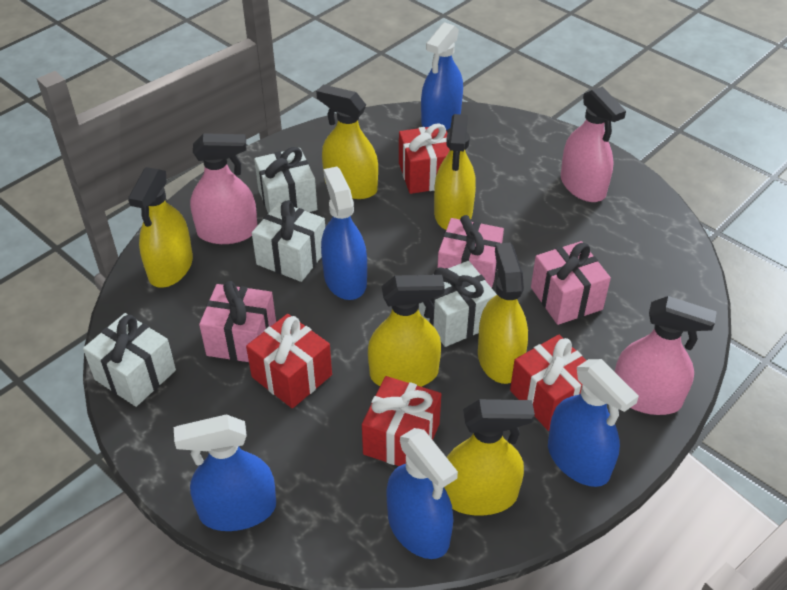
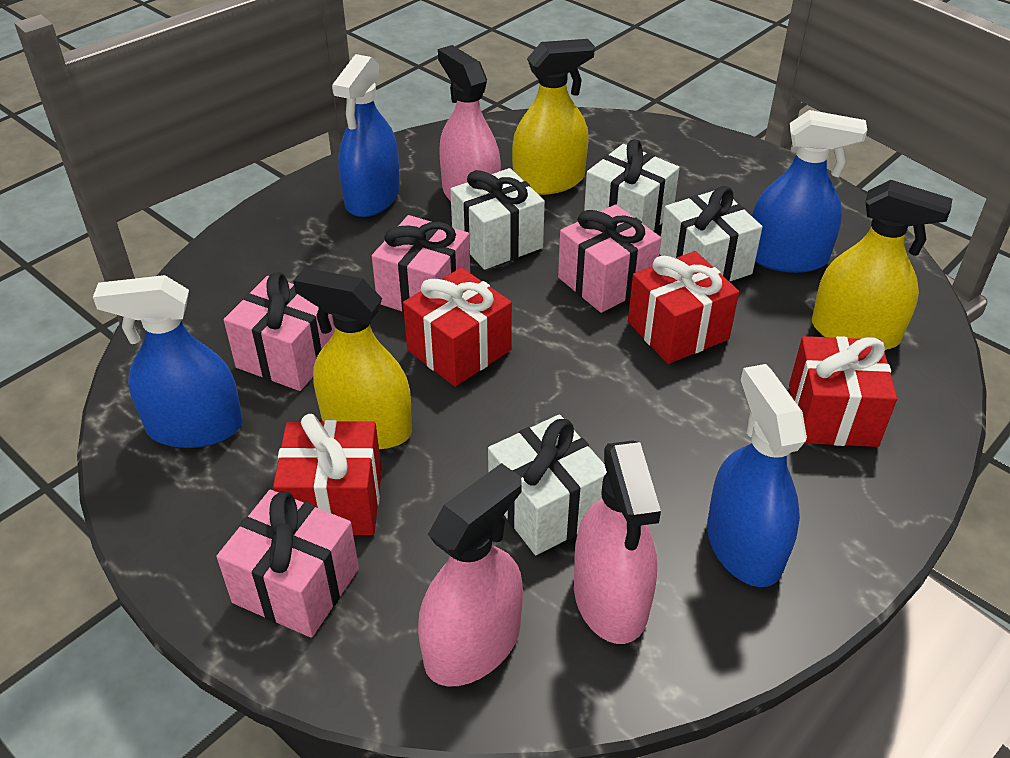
blue spray bottle: [174,414,276,531] [321,167,367,300] [386,428,458,559] [421,22,463,130] [548,359,639,487] = 5 -> [93,275,243,448] [332,54,400,217] [707,364,807,587] [752,110,867,273] = 4
pink gift: [199,281,276,362] [438,215,504,288] [531,241,611,325] = 3 -> [216,490,359,638] [224,272,335,391] [372,215,470,313] [558,204,661,313] = 4
yellow spray bottle: [128,167,193,288] [316,85,378,199] [368,275,445,387] [434,114,476,230] [444,399,535,516] [478,243,528,384] = 6 -> [293,268,412,449] [512,39,595,195] [812,180,952,350] = 3

